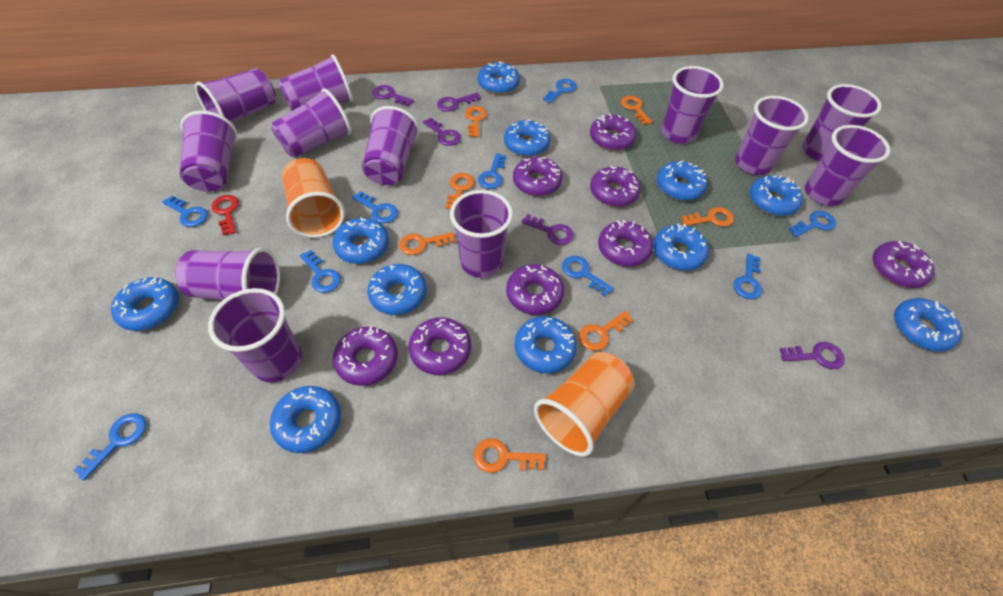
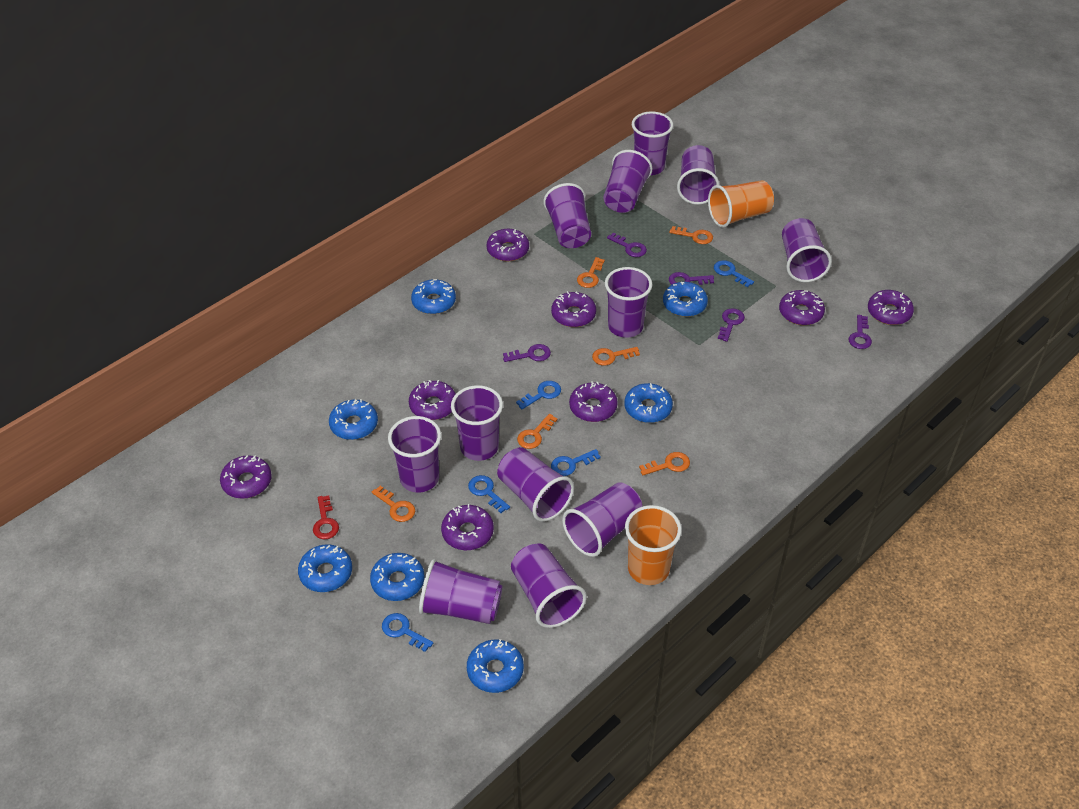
blue donut: [111,277,179,331] [270,386,341,453] [333,217,389,264] [367,264,427,315] [478,61,520,94] [504,120,551,157] [515,316,577,373] [653,223,709,271] [657,161,708,201] [750,175,803,216] [894,298,962,352] = 11 -> [298,544,352,592] [329,398,378,440] [370,553,424,601] [411,279,456,314] [467,639,524,693] [624,383,673,423] [663,282,708,317] = 7
blue key: [73,413,147,481] [162,195,208,227] [300,250,341,293] [352,191,398,223] [478,153,506,189] [543,79,577,103] [562,256,614,296] [733,253,762,299] [789,211,836,237] = 9 -> [382,613,433,652] [468,475,510,513] [516,381,561,409] [551,449,601,476] [714,260,754,287] = 5
orange key: [399,232,455,255] [445,173,474,209] [465,106,487,137] [474,438,546,473] [579,311,633,351] [621,96,652,125] [681,207,734,227] = 7 -> [372,486,415,522] [517,414,558,449] [577,257,605,288] [592,347,640,366] [639,452,690,475] [669,226,713,244] = 6

